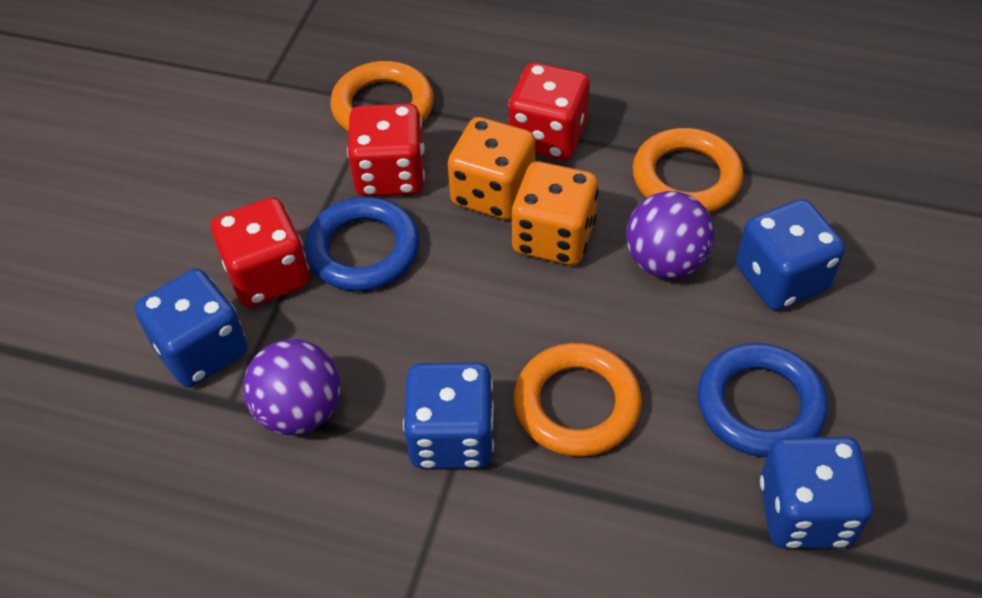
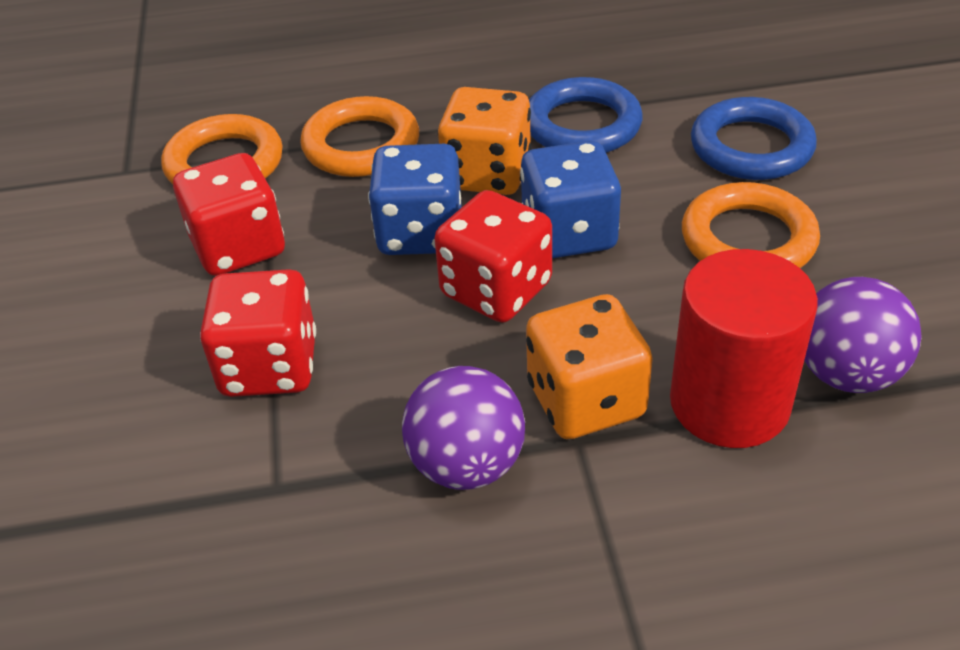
blue dice: [135,269,248,387] [403,362,494,469] [736,199,845,310] [760,437,873,548] = 4 -> [368,144,462,255] [520,141,621,258] = 2
red cylinder: none = 0 -> [670,249,818,448] = 1

